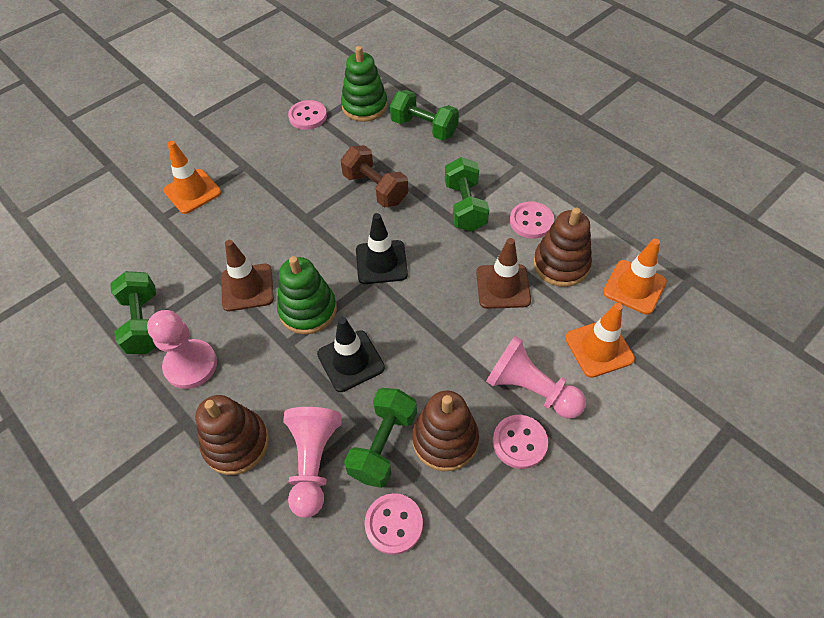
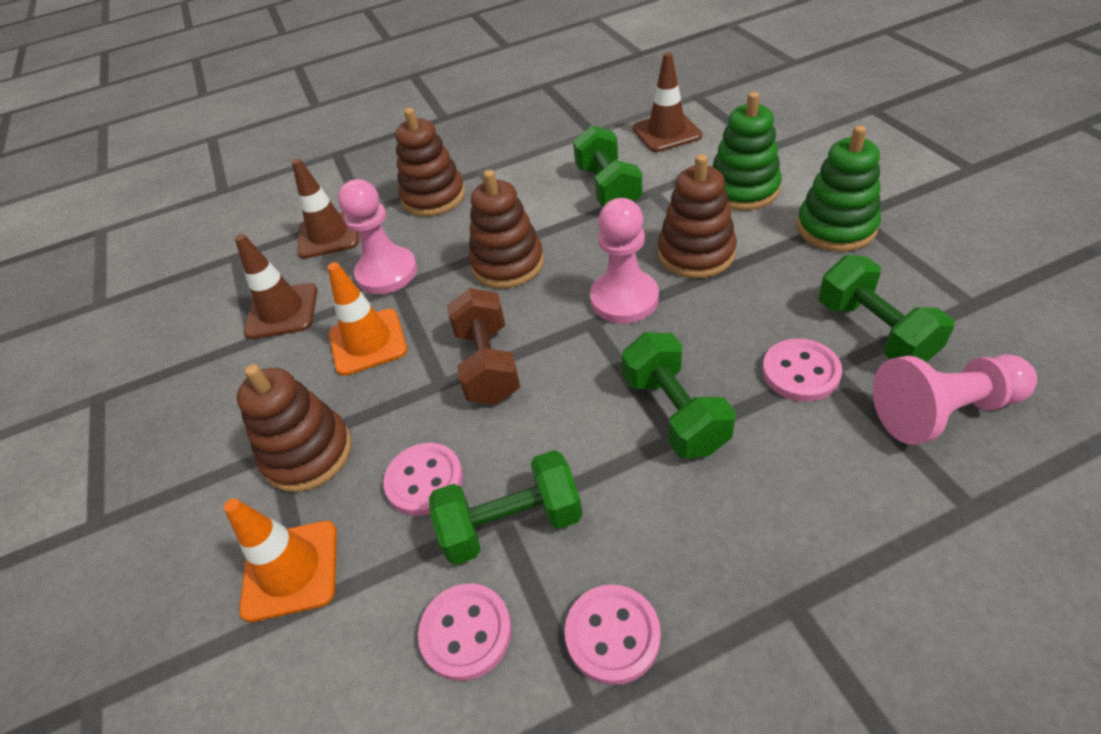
black traffic cone: [317,317,385,392] [356,213,408,284] = 2 -> none = 0
brown stacking toy: [195,395,269,475] [412,391,479,471] [533,208,592,287] = 3 -> [237,364,352,492] [395,108,465,217] [469,170,544,288] [658,154,737,278] = 4
brown traffic cone: [221,240,274,311] [476,238,531,309] = 2 -> [235,234,317,339] [292,159,359,259] [633,53,702,152] = 3
orange traffic cone: [163,141,221,214] [565,303,635,378] [603,238,667,315] = 3 -> [224,498,337,622] [328,262,407,376] = 2

